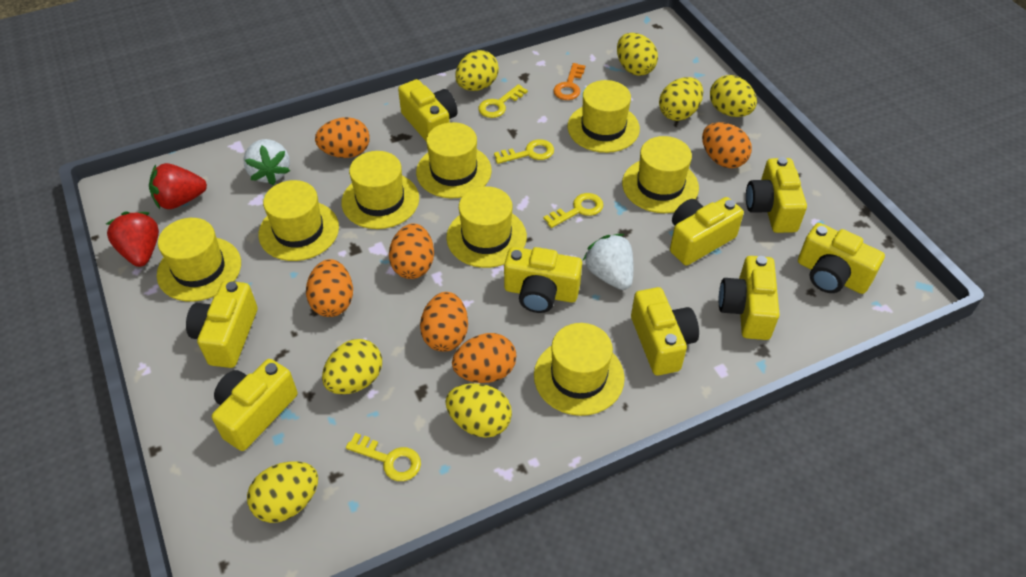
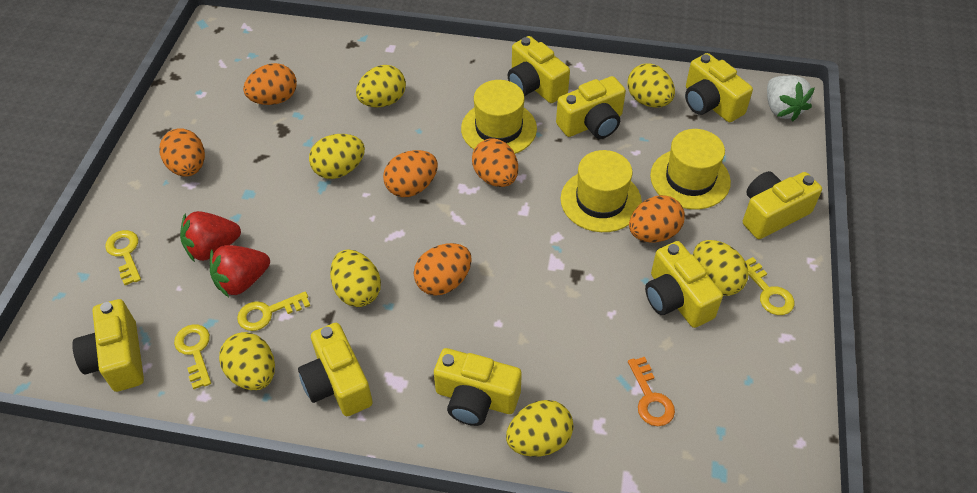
white strawberry: [243,139,290,185] [583,234,633,290] = 2 -> [767,76,815,121] = 1
yellow camera: [186,281,258,368] [212,359,298,451] [398,79,457,141] [504,247,582,313] [631,287,699,376] [670,197,744,265] [719,256,780,340] [746,157,807,233] [798,223,885,294] = 9 -> [72,299,144,392] [298,323,373,416] [434,348,522,426] [508,36,570,103] [556,76,626,139] [645,241,723,328] [685,53,753,122] [743,171,822,239] = 8
yellow hat: [157,218,241,302] [258,180,339,261] [342,151,419,229] [416,122,492,198] [446,186,527,268] [534,323,625,416] [568,80,640,153] [622,136,699,213] = 8 -> [461,80,537,154] [560,150,642,232] [650,129,731,210] = 3

